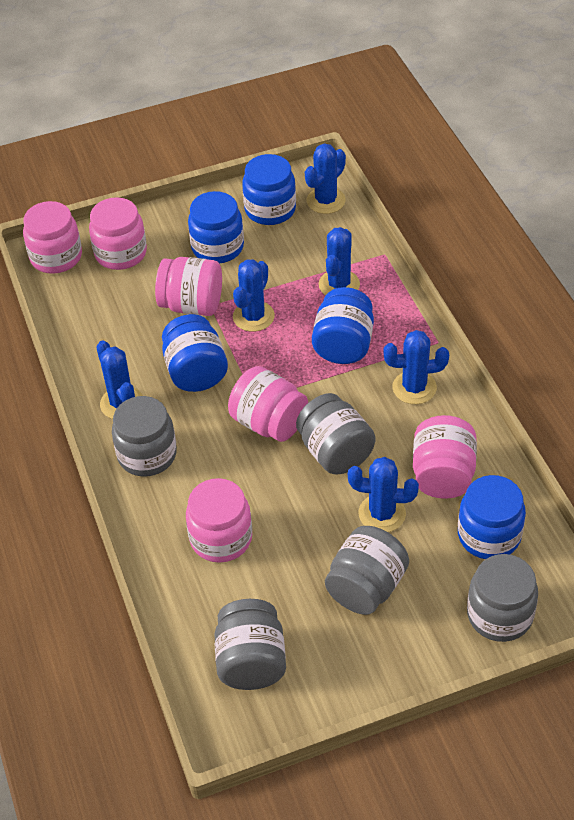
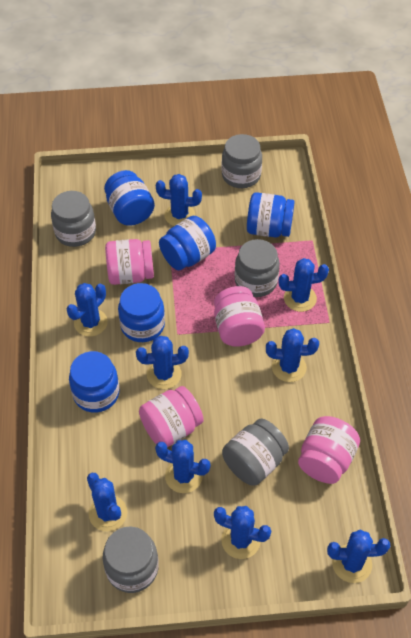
blue cactus: [96,340,143,419] [233,259,275,332] [305,144,346,214] [319,227,360,295] [348,457,419,532] [383,330,449,404] = 6 -> [67,283,108,337] [87,473,127,531] [136,336,189,389] [155,440,211,493] [156,174,202,226] [214,506,271,559] [266,328,319,382] [279,258,329,312] [327,530,390,583] = 9
pink jar: [23,201,82,274] [89,197,147,270] [155,257,222,316] [186,478,252,563] [228,366,308,442] [413,415,477,499] = 6 -> [105,239,154,285] [139,386,204,447] [214,286,265,347] [298,416,360,484] = 4

